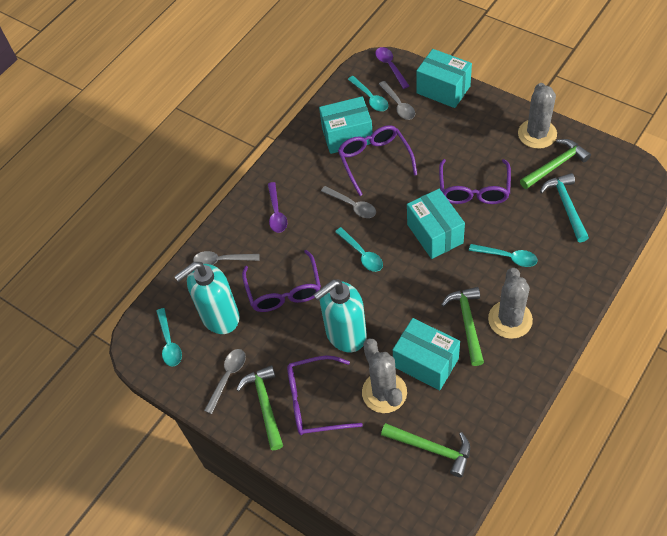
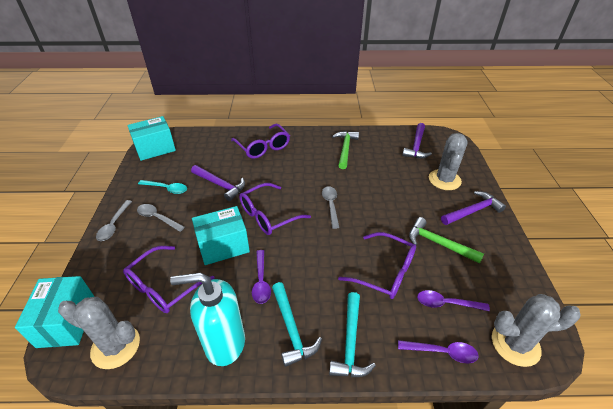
green hammer: [236,365,283,450] [381,423,470,478] [441,287,484,366] [520,139,591,189] = 4 -> [332,131,359,169] [409,217,484,264] = 2
grey spoon: [193,251,260,265] [204,349,246,414] [321,186,376,218] [379,81,415,120] = 4 -> [96,200,132,241] [137,204,185,232] [322,186,339,229] = 3
purple hammer: none = 0 -> [191,165,245,201] [402,123,432,158] [441,191,506,225] = 3
purple spoon: [268,182,287,233] [375,47,409,89] = 2 -> [252,250,271,304] [398,340,479,363] [417,290,490,311] = 3
turquoise box: [319,96,373,154] [393,318,460,390] [407,189,465,259] [416,49,472,108] = 4 -> [15,276,94,348] [127,116,176,161] [192,206,250,265] = 3
turquoise hammer: [540,173,589,243] = 1 -> [272,282,322,367] [329,292,376,377] = 2
turquoise soap dispenser: [174,262,240,334] [313,280,367,352] = 2 -> [170,273,245,366] = 1
turquoise spoon: [156,308,182,367] [335,227,383,272] [348,76,388,111] [469,244,538,267] = 4 -> [138,180,187,194] = 1

